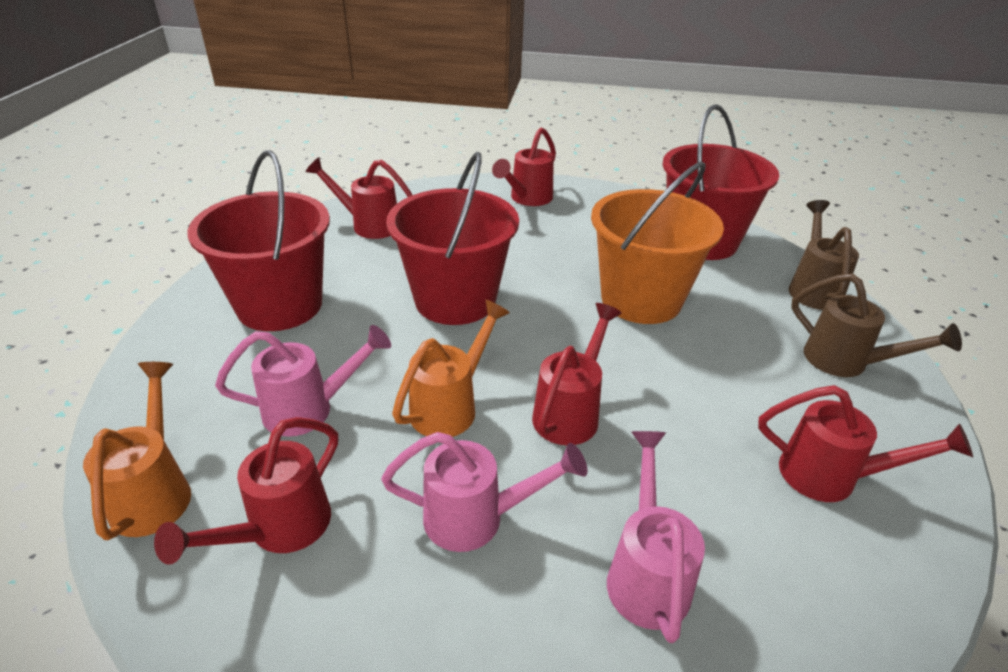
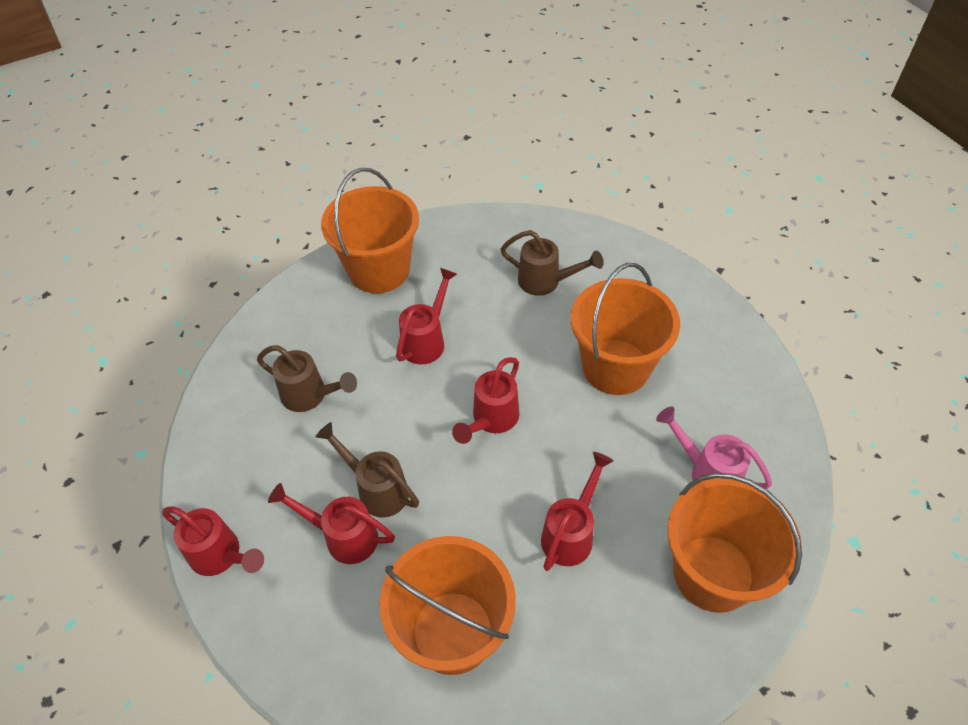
brown watering can: [789,200,859,310] [791,273,962,377] = 2 -> [257,345,357,412] [315,422,419,518] [501,230,604,296] = 3
orange bucket: [591,162,724,324] = 1 -> [321,168,419,293] [379,536,516,675] [571,263,680,395] [668,473,802,613] = 4
orange watering can: [83,362,191,540] [392,300,510,437] = 2 -> none = 0
pink watering can: [215,325,391,437] [381,432,587,552] [607,431,705,643] = 3 -> [656,407,772,489] = 1
red bucket: [187,150,330,331] [386,152,519,325] [662,104,779,260] = 3 -> none = 0

